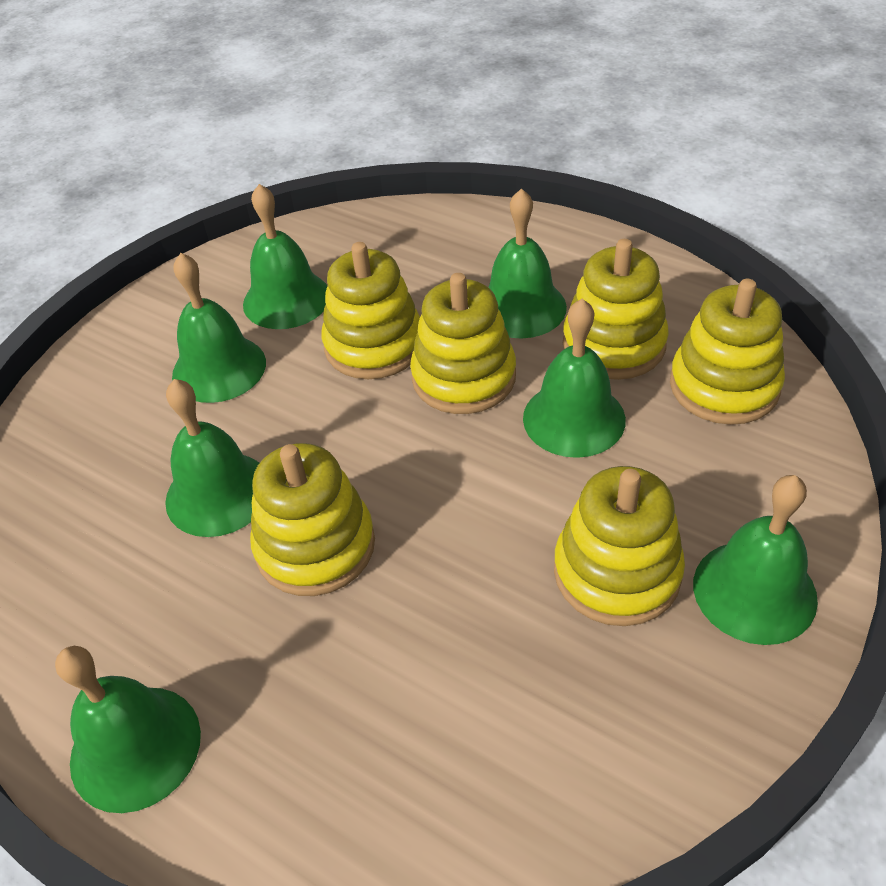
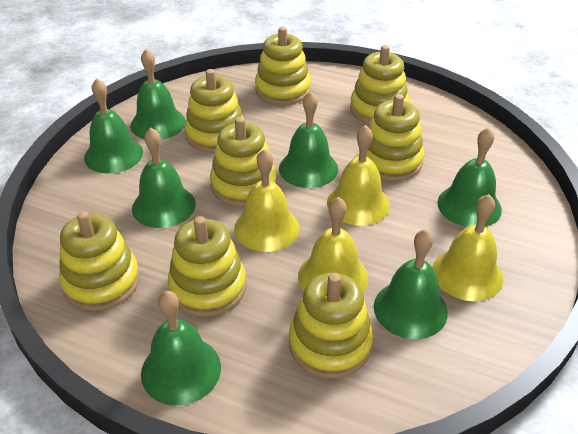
yellow bell: none = 0 -> [234,149,300,252] [298,197,368,293] [327,125,390,226] [432,194,503,301] = 4
yellow stacking toy: [250,443,375,596] [321,242,420,379] [410,273,516,414] [554,466,685,626] [563,239,669,380] [670,279,785,425] = 6 -> [59,211,140,311] [168,216,246,317] [184,69,244,153] [210,117,277,207] [255,27,311,105] [289,273,373,379] [350,45,409,124] [366,94,424,181] = 8

